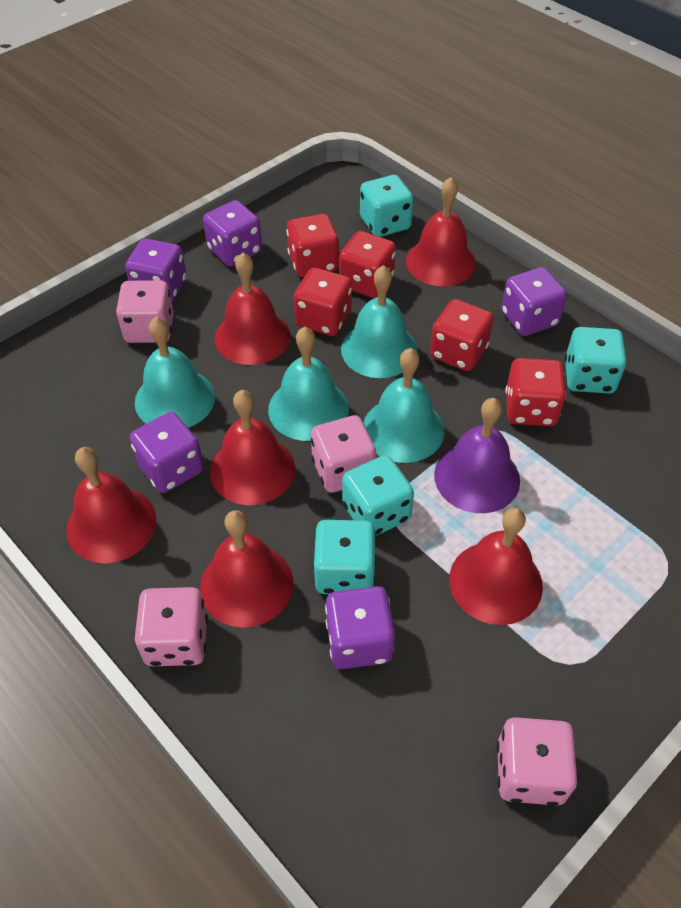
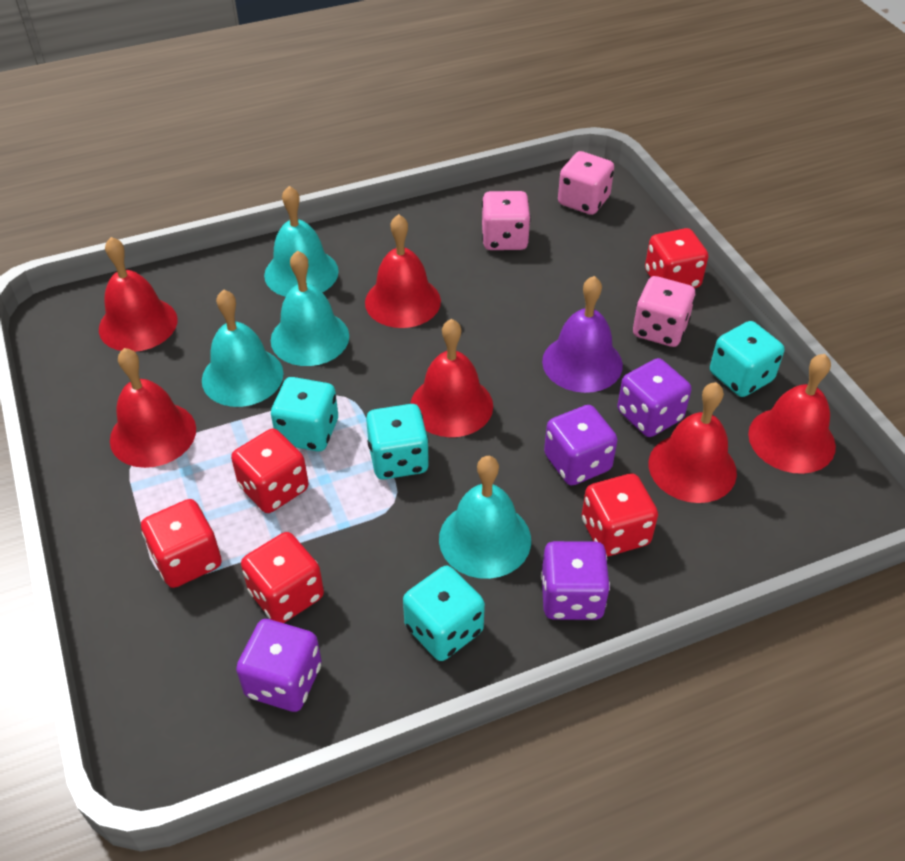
pink dice: [116,280,174,343] [134,587,208,666] [311,415,376,493] [497,717,578,806] = 4 -> [482,191,531,250] [558,151,614,215] [633,276,695,347] = 3
purple dice: [125,239,187,302] [130,412,204,493] [203,200,262,266] [325,586,395,669] [501,267,567,336] = 5 -> [236,619,322,712] [541,541,610,620] [544,405,617,486] [617,358,691,437] = 4

